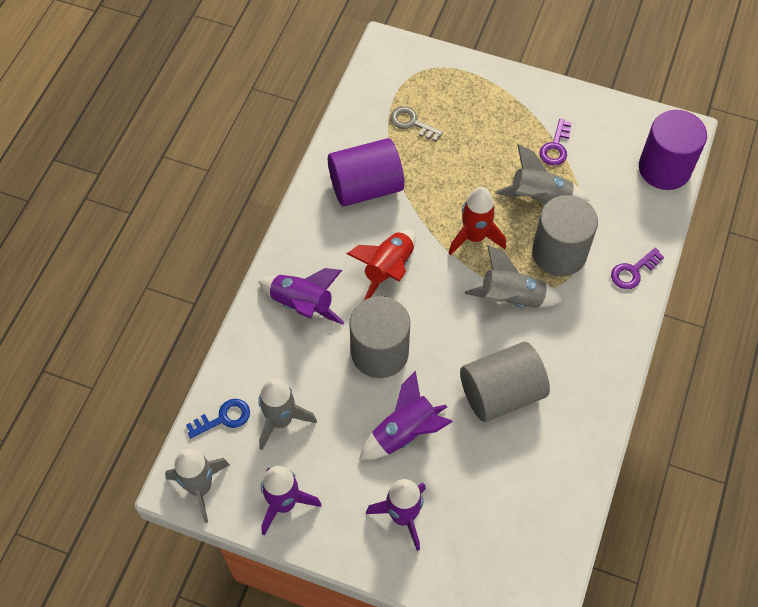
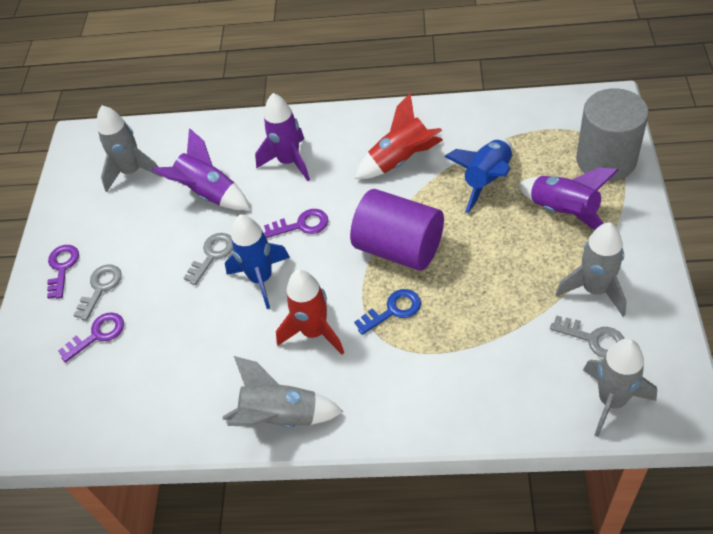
blue rocket: none = 0 -> [225,214,290,309] [444,139,512,213] = 2
grey cylinder: [350,296,410,378] [460,342,550,422] [532,195,598,276] = 3 -> [576,88,649,181] = 1
grey key: [390,106,443,141] = 1 -> [73,265,122,321] [184,233,233,285] [550,315,624,358] = 3
purple cylinder: [328,138,404,206] [639,110,707,190] = 2 -> [350,189,444,271] = 1
purple key: [539,119,572,165] [611,248,664,289] = 2 -> [47,245,79,299] [58,312,124,363] [264,209,328,238] = 3
purple rocket: [259,268,345,325] [261,466,321,536] [359,371,453,460] [366,479,426,551] = 4 -> [152,128,250,210] [255,93,310,181] [518,168,618,230] = 3

